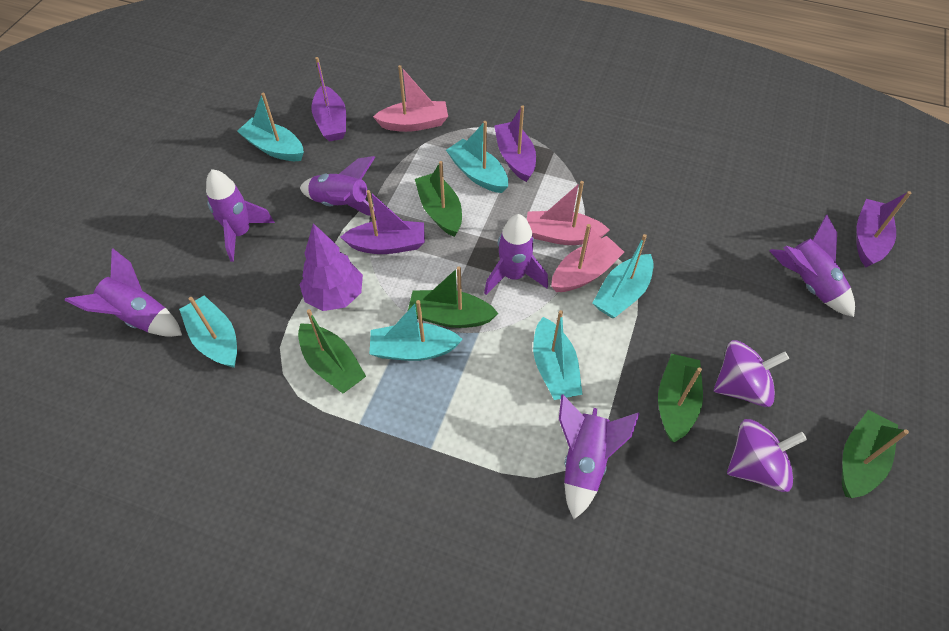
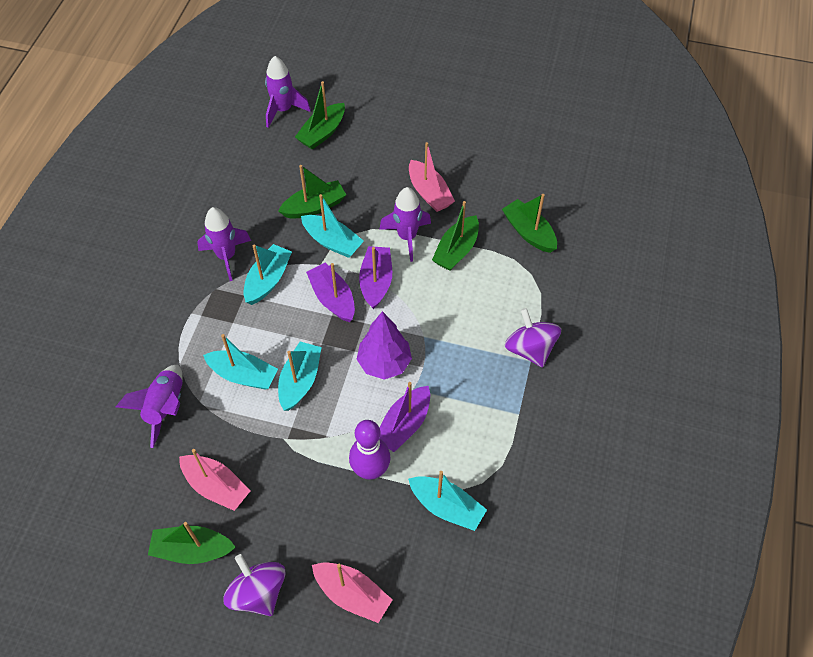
purple boat: [311,57,346,142] [341,190,425,254] [494,105,536,182] [856,191,911,267] = 4 -> [306,262,355,322] [359,246,392,309] [380,382,430,452] = 3
purple bowling pin: none = 0 -> [349,420,390,480] = 1
purple rocket: [65,249,182,337] [206,169,275,262] [300,156,376,217] [484,214,548,295] [559,394,640,519] [769,215,855,317] = 6 -> [116,365,182,448] [197,207,251,281] [265,56,311,128] [379,187,431,262] = 4
turquoise boat: [179,295,237,368] [237,92,304,161] [370,300,463,361] [446,121,508,193] [533,310,583,400] [593,234,654,318] = 6 -> [203,334,278,390] [244,244,292,305] [278,342,322,411] [301,194,364,258] [408,471,487,531] = 5

